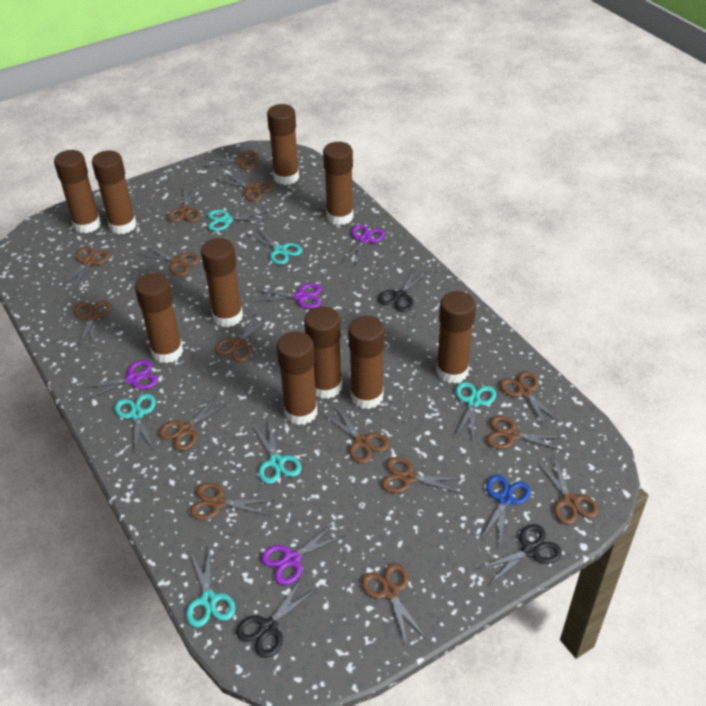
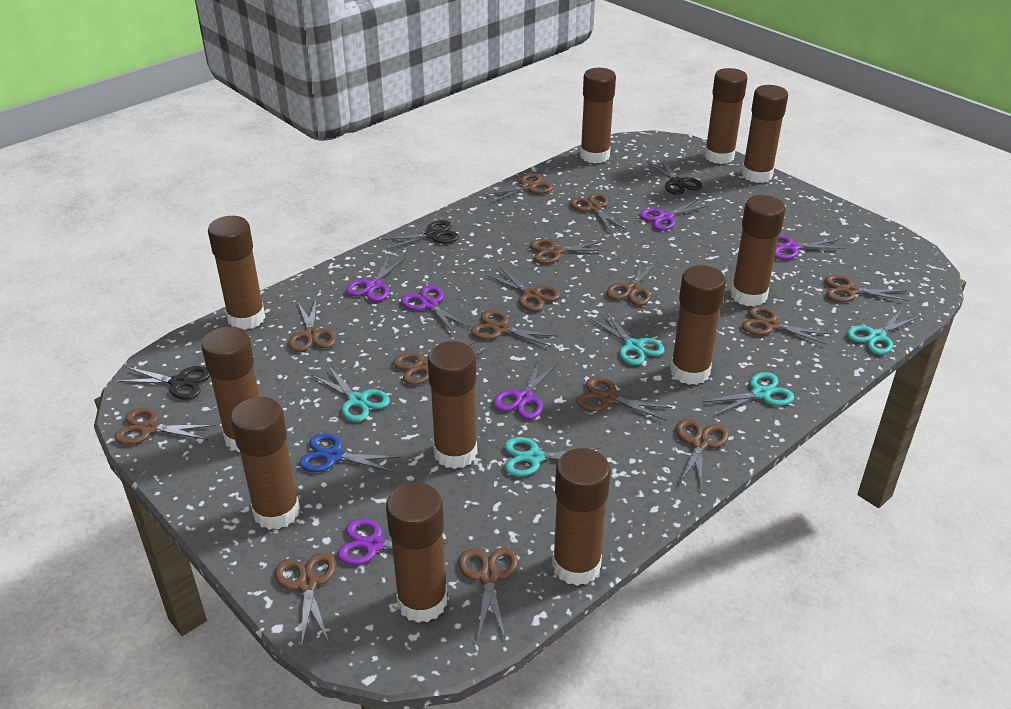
brown glue stick: [54,150,101,233] [92,151,137,234] [135,273,183,363] [201,238,243,327] [267,104,299,185] [277,331,318,425] [304,306,342,399] [323,142,354,225] [348,316,385,409] [436,291,476,384] = 10 -> [201,326,260,452] [208,216,266,330] [230,397,300,530] [386,483,447,623] [427,341,477,469] [552,448,611,586] [580,68,616,163] [670,265,726,385] [704,68,748,164] [731,195,786,307] [742,85,788,183] = 11
purple scissors: [82,360,158,400] [255,283,322,309] [261,523,346,585] [342,225,385,266] = 4 -> [337,519,448,565] [346,255,406,302] [401,285,470,333] [493,358,559,419] [639,199,710,230] [775,235,846,259] = 6
turquoise scissors: [115,394,156,454] [186,546,235,627] [208,210,269,231] [246,227,302,265] [253,420,302,484] [455,382,496,440] = 6 -> [311,366,390,422] [504,437,601,476] [590,312,664,365] [702,372,794,416] [847,309,919,354] = 5

